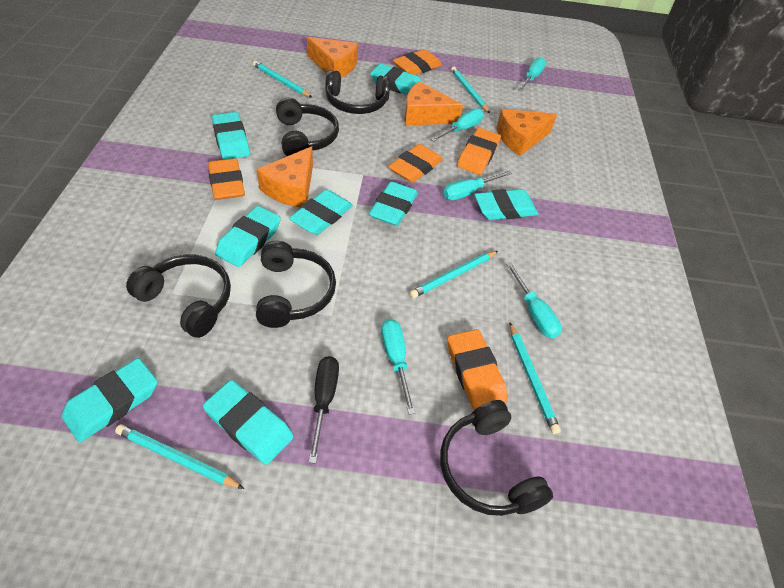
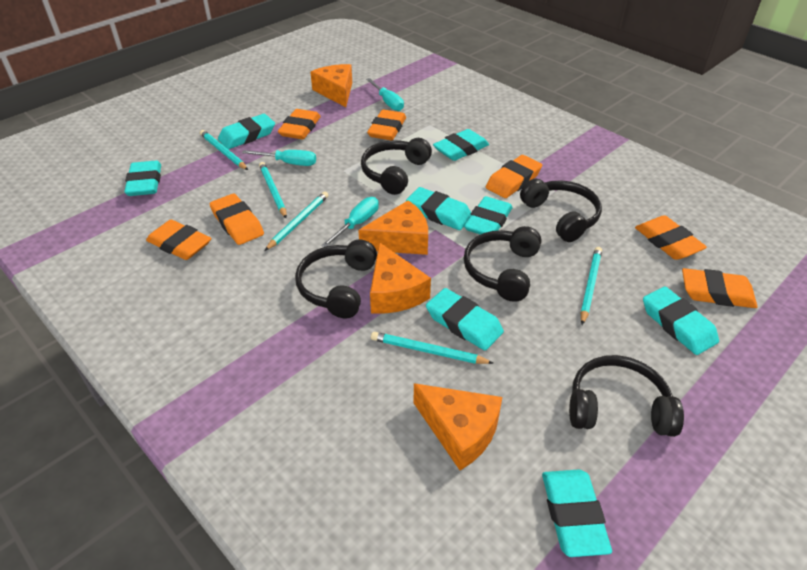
black screwdriver: [309,356,339,464] = 1 -> none = 0
orange eraser: [208,158,245,200] [388,144,443,183] [393,49,442,75] [448,329,507,410] [457,128,501,175] = 5 -> [146,220,211,260] [210,193,264,245] [278,109,321,140] [367,110,406,140] [486,155,542,198] [635,215,707,260] [682,268,758,308] = 7
turquoise screwdriver: [381,319,415,414] [430,109,484,142] [443,170,512,200] [506,263,562,338] [518,57,546,91] = 5 -> [242,150,316,166] [321,197,379,247] [366,78,404,111] = 3

